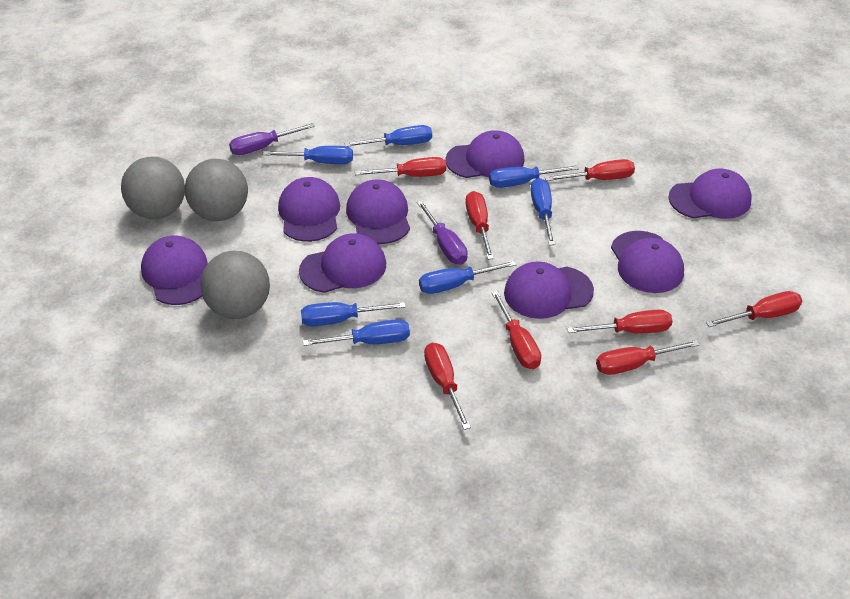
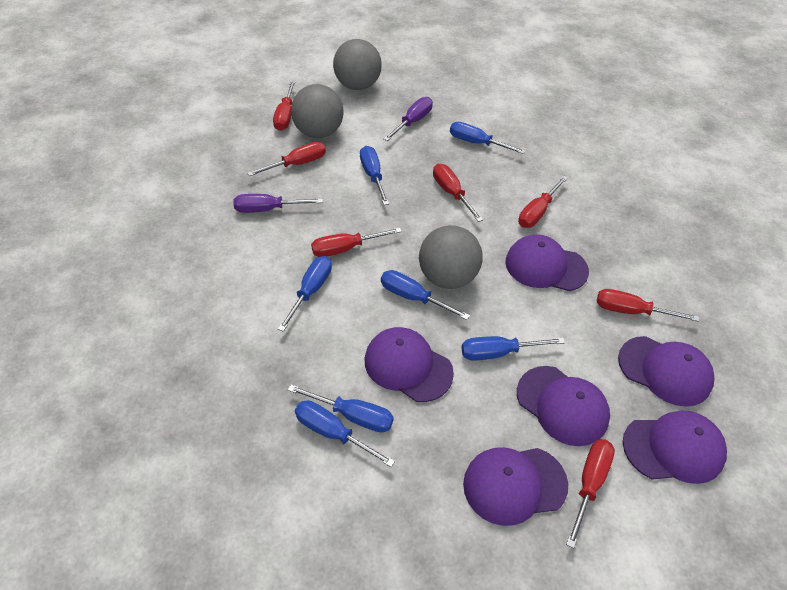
purple cap: [141,236,208,305] [278,177,340,242] [299,233,386,293] [346,179,410,244] [445,130,525,178] [504,261,594,319] [611,231,684,293] [669,169,752,219] = 8 -> [365,327,454,402] [463,447,568,526] [505,234,589,291] [517,366,610,446] [618,336,714,407] [623,410,727,484] = 6
red screwdriver: [355,157,446,177] [424,343,471,430] [465,191,494,260] [491,291,541,369] [545,159,635,181] [567,309,673,334] [596,340,700,375] [706,291,802,327] = 8 -> [247,142,326,176] [273,81,296,131] [311,228,402,257] [433,164,483,222] [518,175,568,228] [566,439,615,549] [597,289,699,322] = 7

